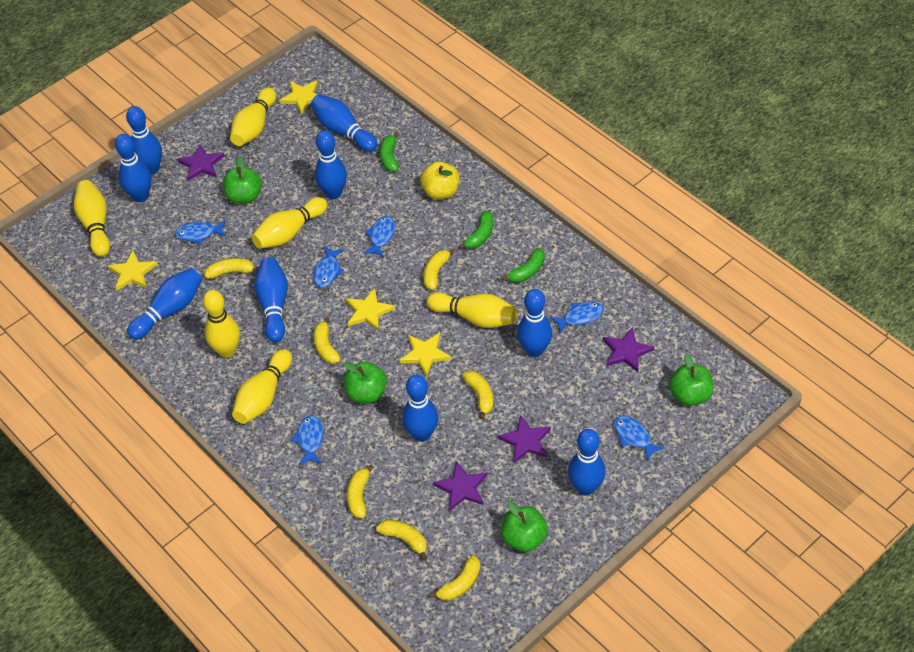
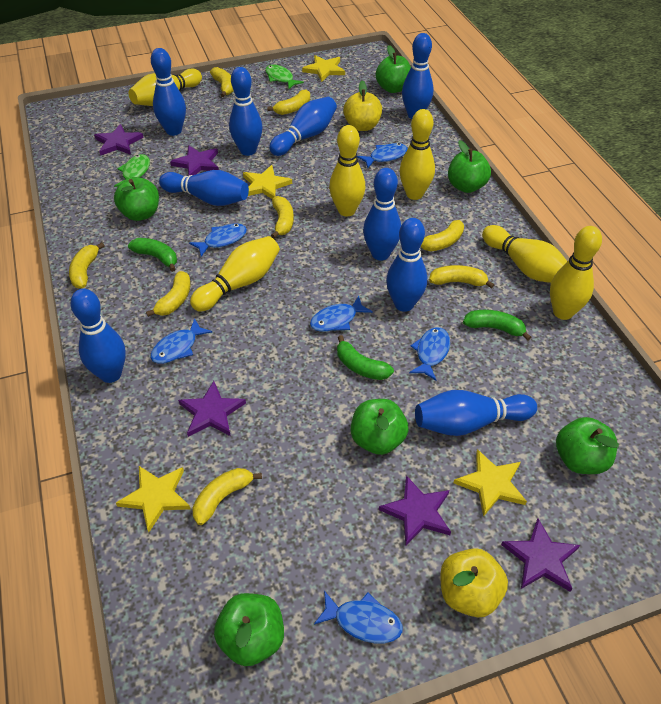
green apple: [223,156,262,204] [344,361,387,403] [501,501,548,552] [669,353,713,406] = 4 -> [114,177,159,221] [214,593,284,666] [351,399,408,455] [376,45,411,93] [448,140,491,193] [556,417,619,474] = 6
green fish: none = 0 -> [114,154,150,187] [265,65,304,89] = 2
purple star: [177,144,224,181] [433,461,487,511] [498,415,551,463] [603,327,654,372] = 4 -> [94,124,144,156] [170,145,219,175] [178,381,246,437] [379,475,451,546] [501,519,580,592] = 5
yellow apple: [420,161,459,199] = 1 -> [343,81,382,131] [440,548,508,617] = 2
yellow banana: [205,258,258,279] [314,317,341,364] [347,464,374,518] [376,520,427,560] [424,249,455,290] [429,555,480,601] [462,371,493,420] = 7 -> [69,242,105,289] [146,271,191,317] [192,468,262,525] [210,67,234,97] [267,89,310,115] [271,196,294,238] [420,220,464,251] [429,265,494,289] = 8

